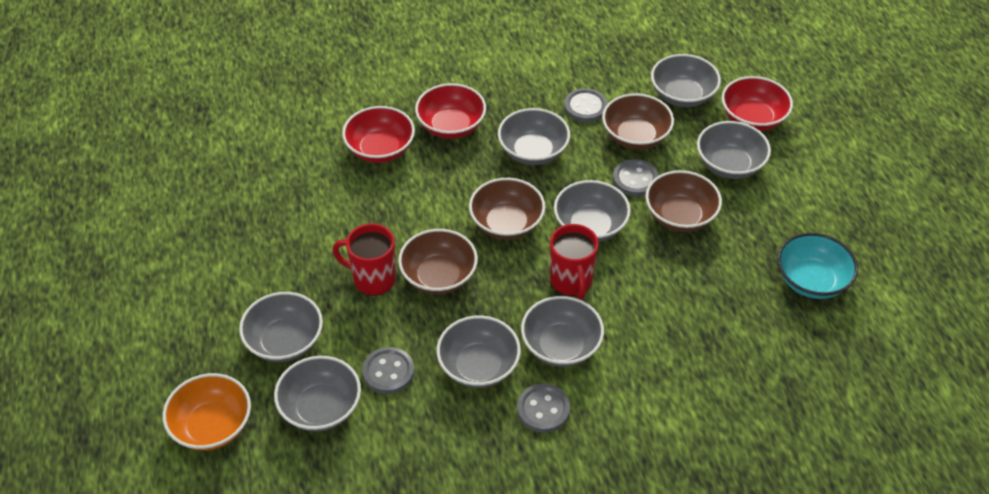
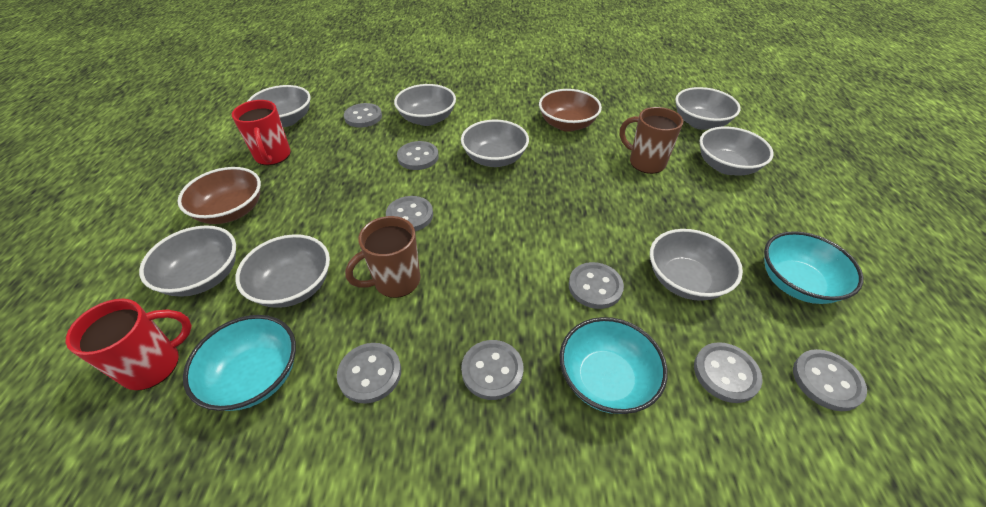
brown bowl: [398,229,478,295] [469,178,545,240] [602,93,674,150] [645,170,722,232] = 4 -> [178,167,261,224] [539,89,602,132] = 2
brown mug: none = 0 -> [345,216,420,298] [620,107,683,174] = 2
grey button: [362,347,414,394] [517,384,570,433] [564,88,607,122] [613,159,659,196] = 4 -> [337,343,401,404] [344,103,382,127] [386,196,433,231] [397,141,439,170] [461,340,523,400] [569,262,624,309] [694,342,763,403] [793,349,867,411] = 8
orange bowl: [162,373,251,451] = 1 -> none = 0
red bowl: [342,106,415,163] [415,83,486,139] [722,76,793,131] = 3 -> none = 0
turquoise bowl: [777,233,858,299] = 1 -> [183,315,296,411] [560,317,668,414] [764,231,863,304] = 3

